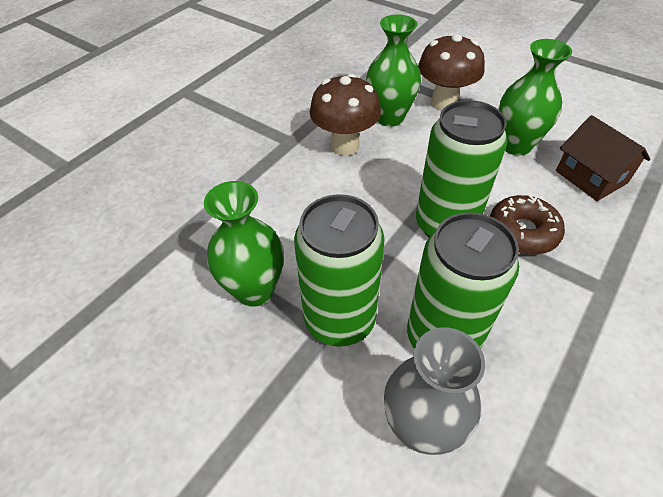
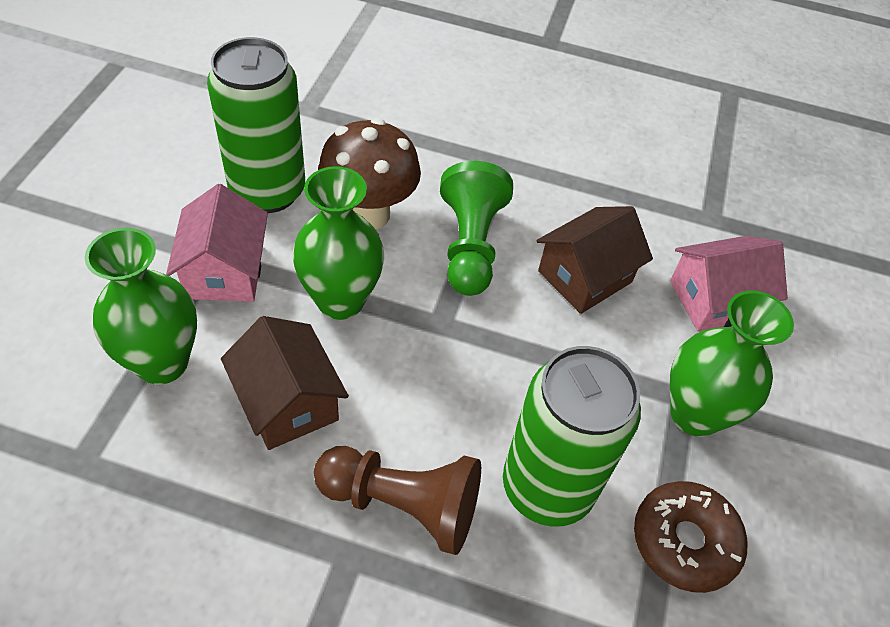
brown house: [556,115,650,201] = 1 -> [221,316,349,450] [536,206,653,314] = 2
brown mushroom: [310,74,381,156] [418,33,485,111] = 2 -> [318,118,421,229] = 1
brown pawn: none = 0 -> [314,446,481,555] = 1
green can: [294,194,385,347] [407,212,519,348] [416,100,507,237] = 3 -> [207,37,305,213] [503,346,641,527] = 2
green pawn: none = 0 -> [440,161,513,296] = 1
grey vase: [384,327,485,455] = 1 -> none = 0
pink house: none = 0 -> [166,184,268,302] [670,236,788,332] = 2

